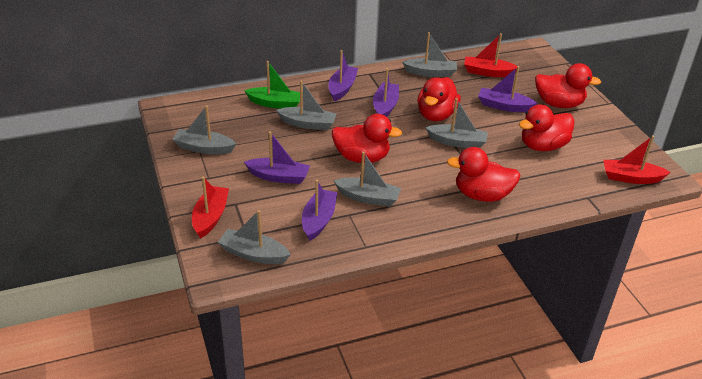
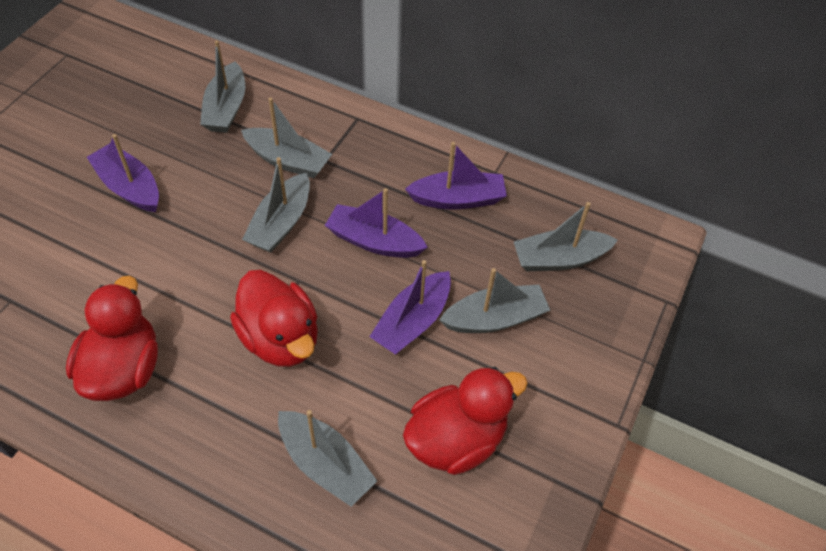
green boat: [244,61,303,109] = 1 -> none = 0
purple boat: [244,131,310,184] [302,180,337,241] [329,50,358,101] [373,68,399,117] [478,66,537,112] = 5 -> [87,134,159,212] [325,188,428,258] [369,260,451,354] [405,142,507,210] = 4
red boat: [192,177,229,238] [464,33,520,77] [603,135,671,184] = 3 -> none = 0
red duck: [332,114,402,163] [417,77,461,121] [447,147,521,202] [519,104,575,151] [535,63,601,108] = 5 -> [66,276,158,401] [230,270,318,367] [403,367,528,475] = 3

